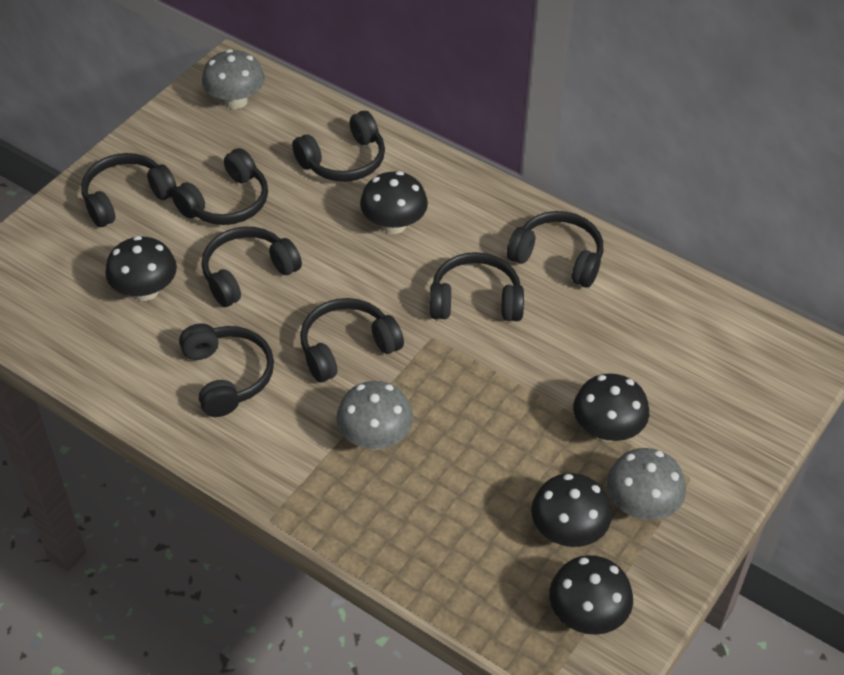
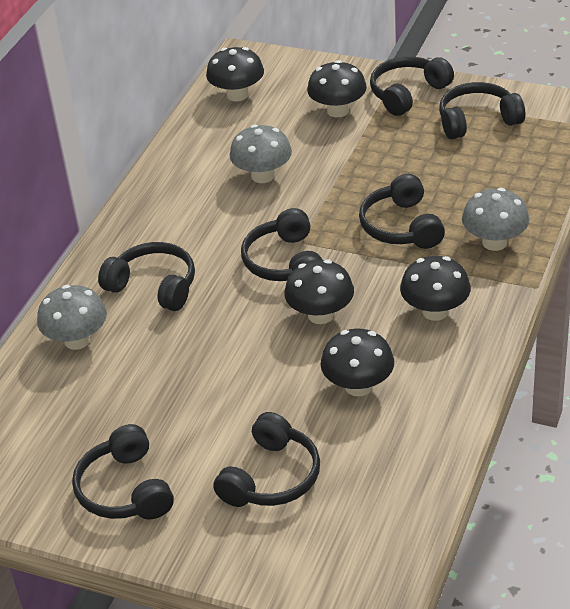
black headphones: [81,153,177,227] [172,148,268,225] [179,324,274,417] [202,227,302,307] [292,111,385,182] [300,298,404,382] [430,252,524,321] [506,211,603,288] = 8 -> [72,424,174,519] [98,242,195,311] [213,412,320,507] [241,208,322,281] [359,174,445,249] [370,56,454,116] [439,82,525,139] = 7

